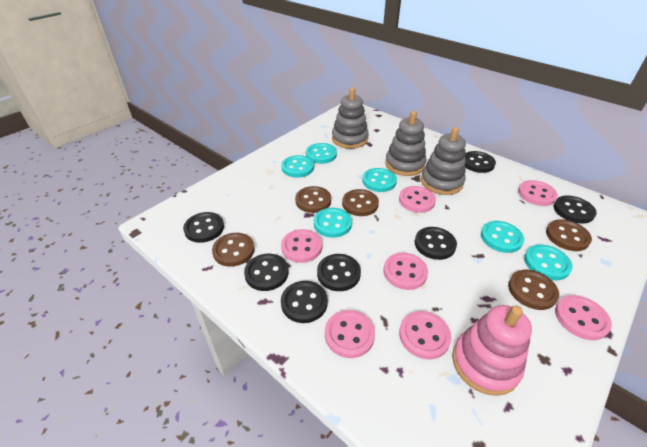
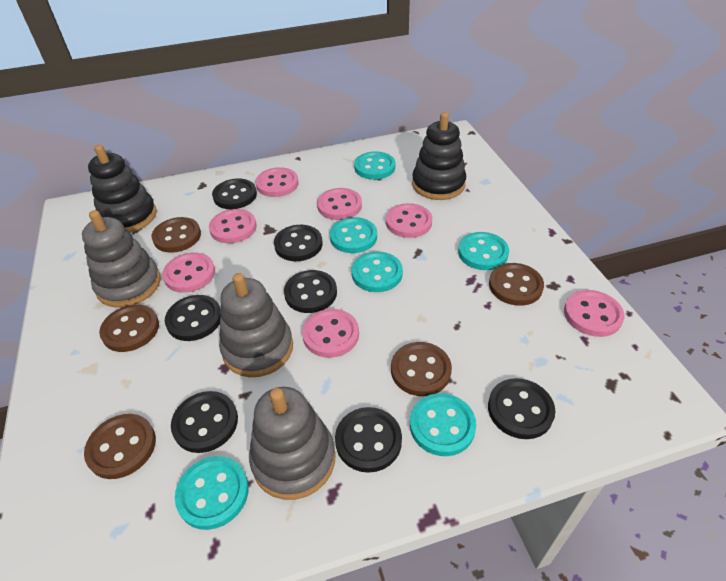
black stacking toy: none = 0 -> [88,145,157,233] [412,112,466,200] = 2
pink stacking toy: [452,305,532,396] = 1 -> none = 0

